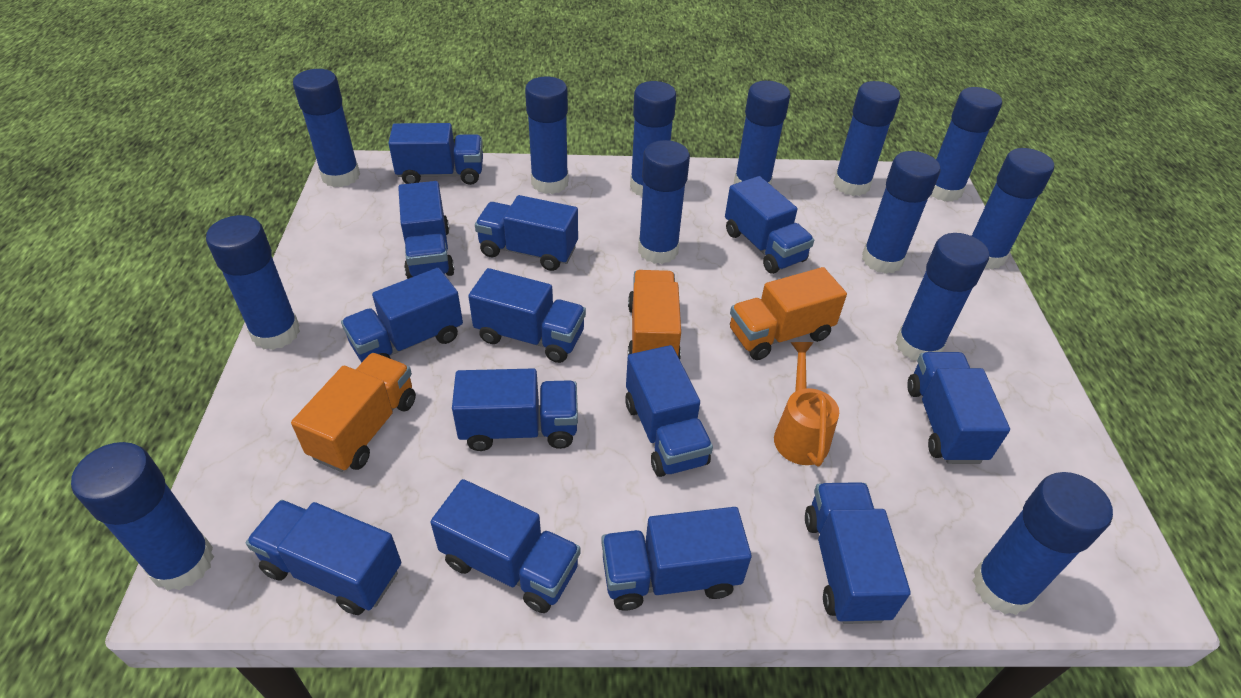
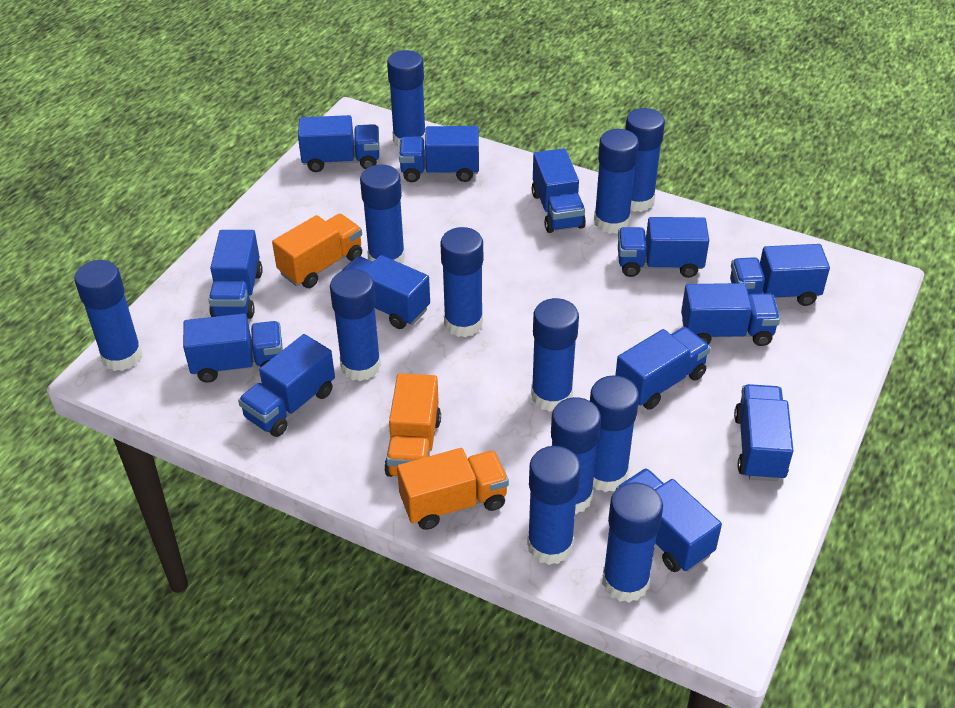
blue glue stick: [71,442,214,591] [206,215,300,350] [293,69,360,187] [525,77,569,194] [630,81,676,197] [638,140,690,264] [734,81,790,185] [833,81,900,196] [862,151,940,274] [896,233,989,361] [931,87,1002,202] [972,148,1054,269] [972,472,1113,615] = 13 -> [74,260,143,371] [330,269,381,381] [360,165,405,264] [387,50,426,148] [440,227,483,337] [527,446,581,565] [531,298,579,412] [551,397,601,514] [590,375,639,492] [594,129,639,234] [602,482,663,602] [625,108,665,212] = 12
orange watering can: [774,342,839,466] = 1 -> none = 0

